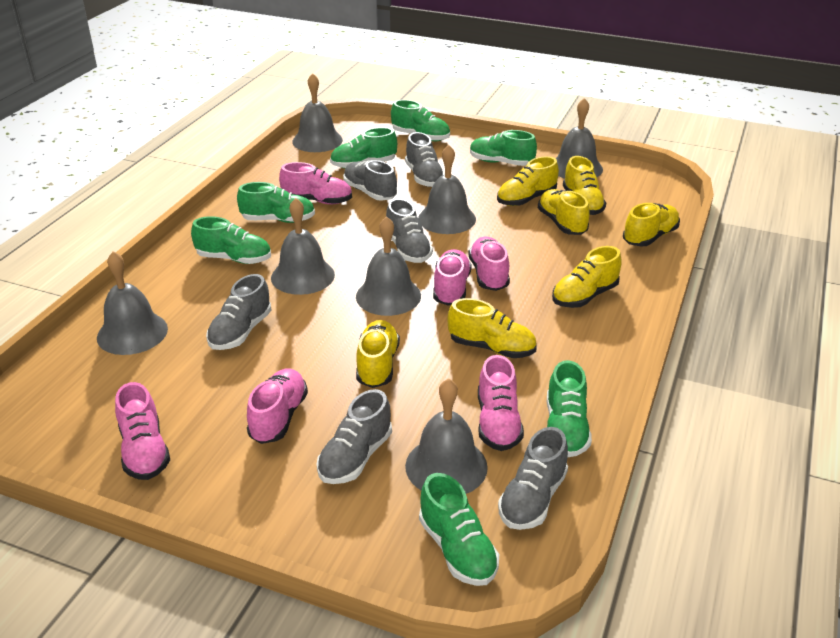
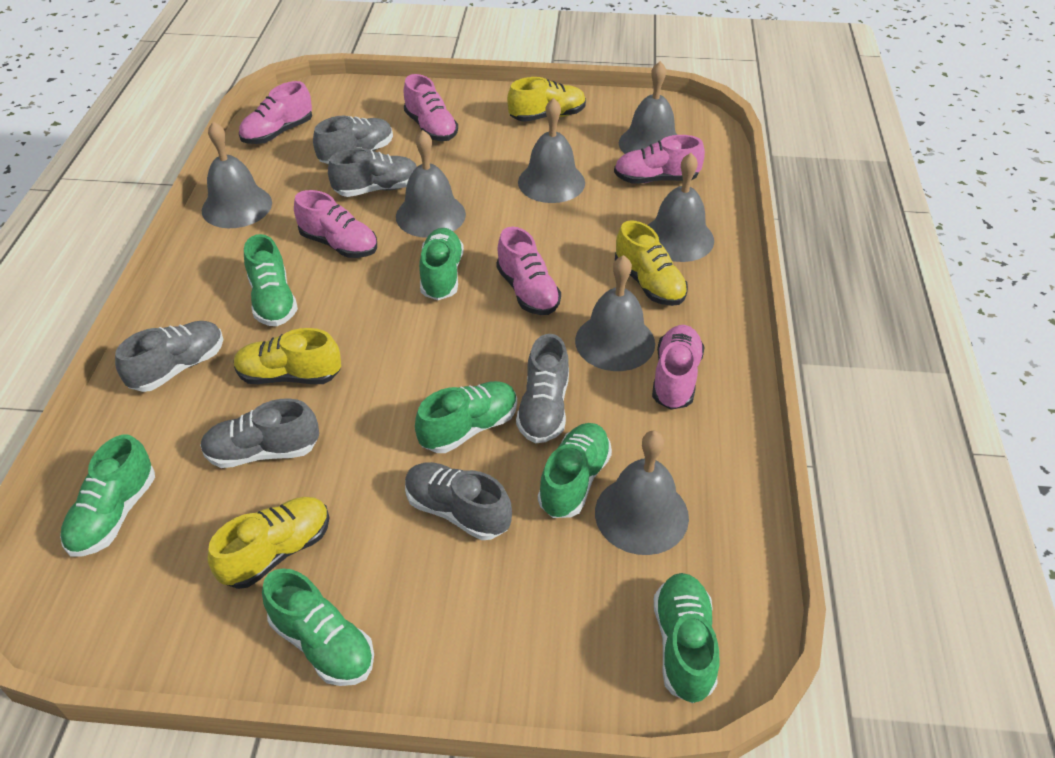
yellow shoe: [356,320,400,388] [448,298,537,358] [497,156,559,206] [538,189,590,235] [552,246,622,308] [563,156,606,215] [623,203,680,246] = 7 -> [208,497,330,589] [234,328,341,384] [507,77,586,122] [615,220,688,306] = 4

